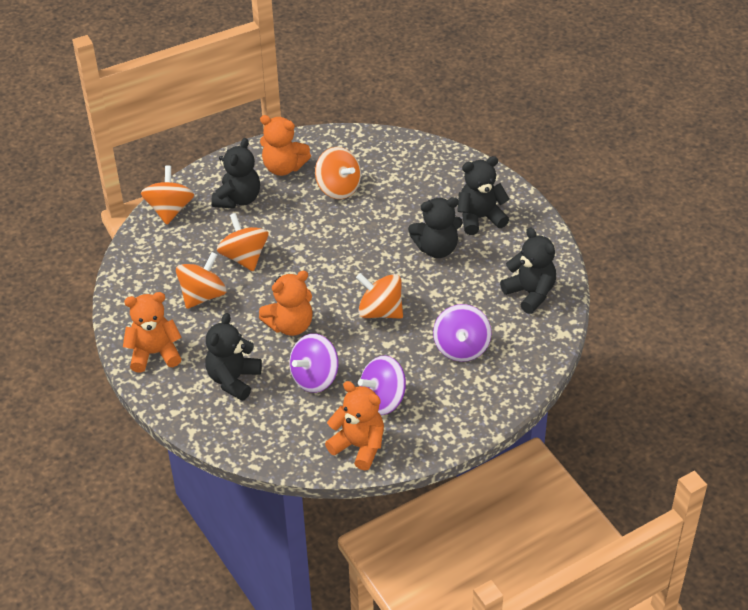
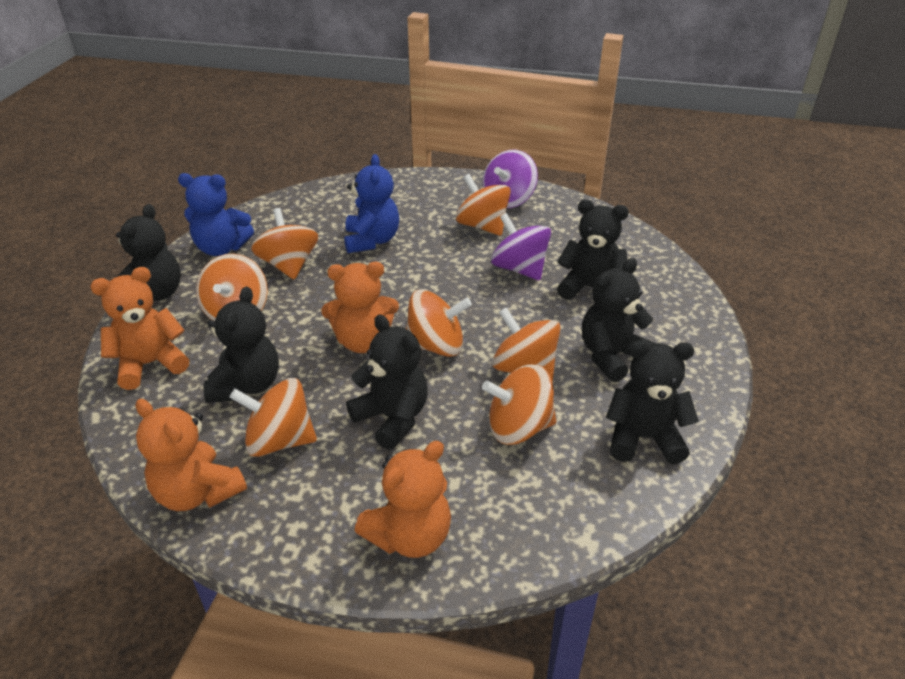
black teddy bear: [206,313,262,401] [211,138,260,209] [408,197,463,258] [457,156,510,235] [500,227,556,314] = 5 -> [116,204,181,301] [204,287,279,403] [346,315,428,450] [557,199,629,300] [582,258,654,382] [606,341,699,464] = 6
blue teddy bear: none = 0 -> [178,173,254,256] [344,154,399,253] = 2
orange spinning top: [141,165,194,225] [176,252,226,309] [217,213,269,271] [315,147,361,199] [356,273,403,319] = 5 -> [196,254,268,321] [229,378,317,457] [251,208,318,280] [406,290,472,357] [456,174,511,236] [482,364,556,445] [492,307,561,382] = 7
purple spinning top: [289,334,338,393] [358,356,406,415] [433,304,491,362] = 3 -> [482,150,538,208] [491,213,551,280] = 2

